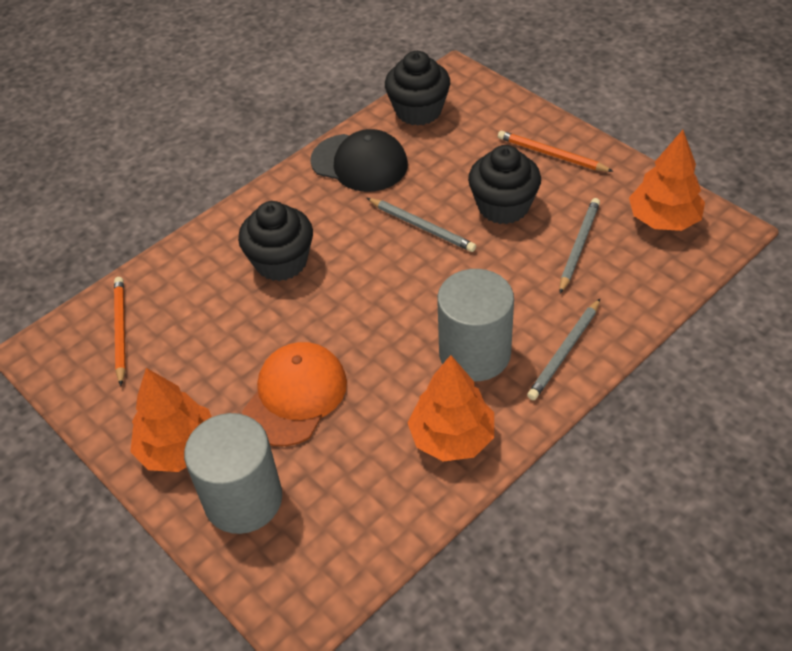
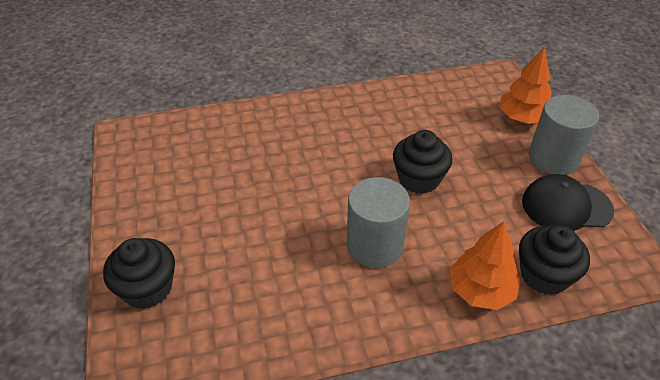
grey pencil: [367,198,476,252] [527,299,600,400] [559,198,600,294] = 3 -> none = 0
orange cap: [242,342,347,446] = 1 -> none = 0
orange pencil: [114,277,126,386] [498,130,614,172] = 2 -> none = 0
orange tree: [130,368,212,472] [408,355,494,462] [629,130,705,231] = 3 -> [450,221,520,310] [499,48,552,124] = 2

